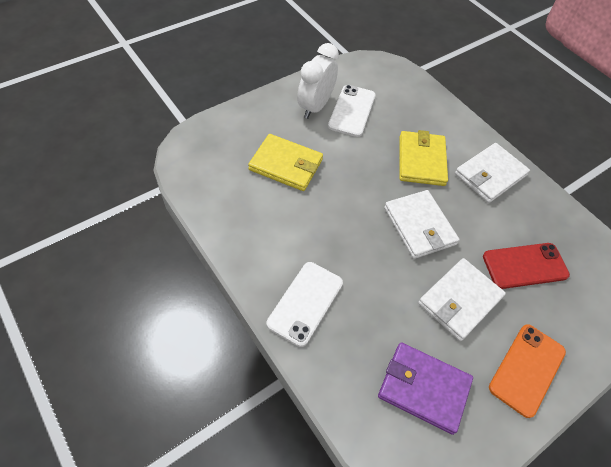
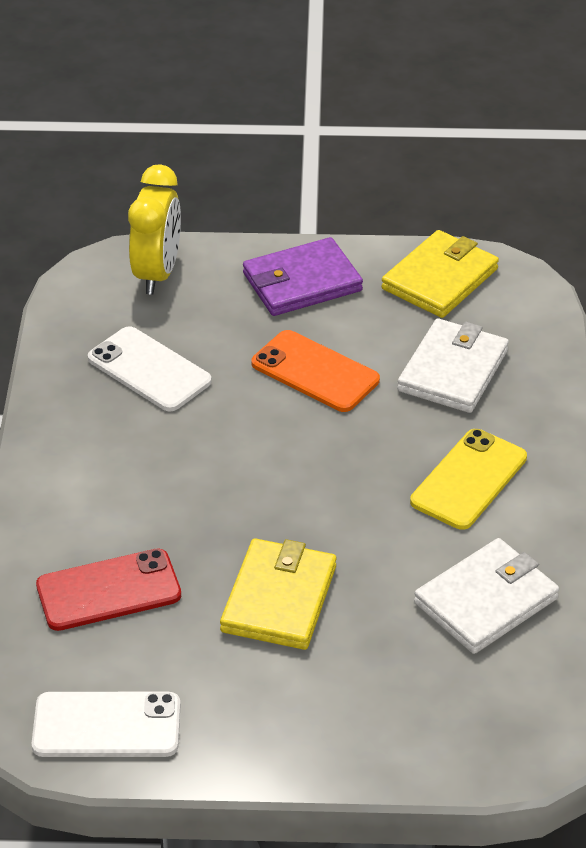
white clock: [297,43,339,119] = 1 -> none = 0
white wallet: [384,190,460,259] [418,258,506,341] [455,143,530,203] = 3 -> [397,318,509,413] [414,538,559,654] = 2
yellow clock: none = 0 -> [128,164,181,295] = 1
yellow phone: none = 0 -> [410,429,527,530] = 1

